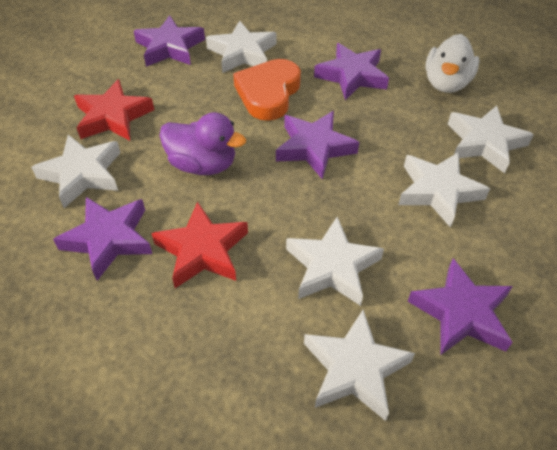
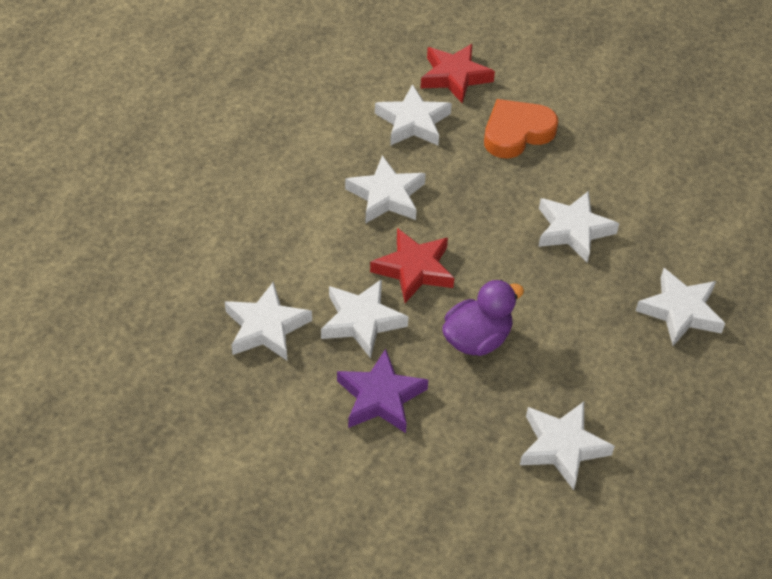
purple star: [53,197,152,281] [134,15,205,67] [276,111,359,180] [314,43,389,100] [408,258,513,355] = 5 -> [337,349,428,433] = 1
white duck: [425,34,479,93] = 1 -> none = 0
white star: [31,135,121,208] [206,20,276,73] [286,217,384,306] [304,310,415,421] [398,152,490,228] [448,106,534,174] = 6 -> [225,281,312,360] [321,279,408,358] [345,155,426,223] [375,84,452,146] [520,402,615,490] [538,191,619,263] [636,268,725,346] = 7

